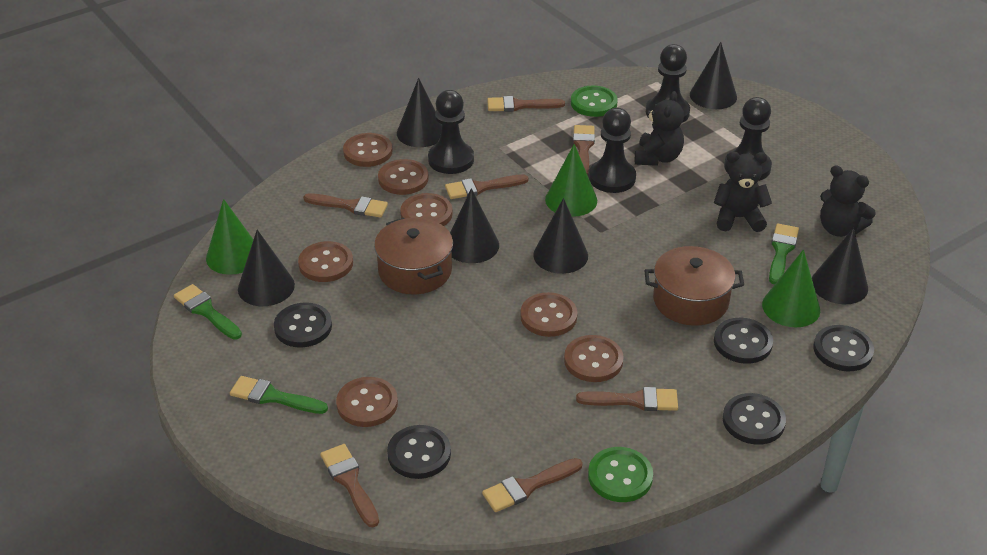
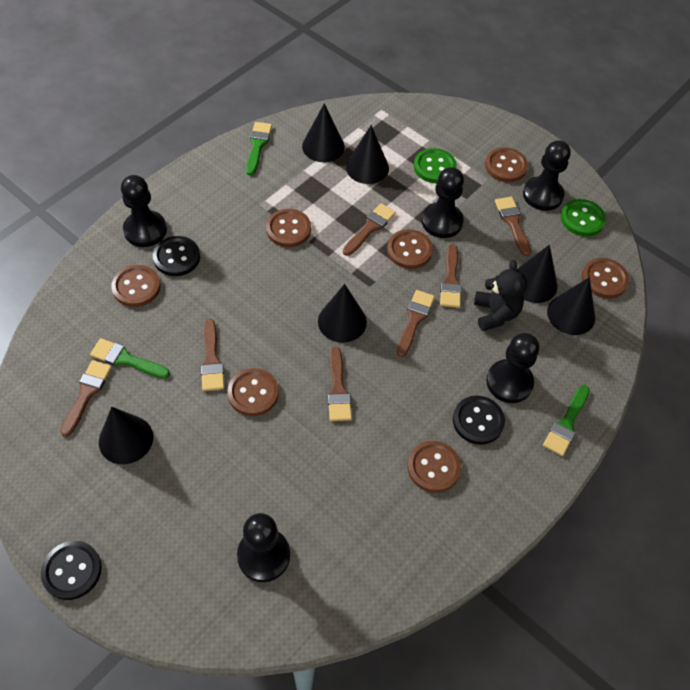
black button: [274,303,332,348] [387,425,451,479] [714,318,773,364] [723,393,786,445] [813,325,874,371] = 5 -> [41,541,102,600] [153,236,200,276] [453,396,505,445] = 3
black pawn: [428,90,474,174] [589,108,636,193] [646,44,690,123] [724,97,772,181] = 4 -> [121,175,167,247] [237,513,290,582] [422,167,464,238] [486,333,539,403] [523,140,571,211] = 5
black teddy bear: [635,91,684,166] [714,152,772,232] [820,165,876,237] = 3 -> [474,260,527,331] = 1
brown pot: [374,218,453,294] [644,246,744,326] = 2 -> none = 0
green cone: [206,199,254,275] [545,144,597,217] [762,250,820,327] = 3 -> none = 0

